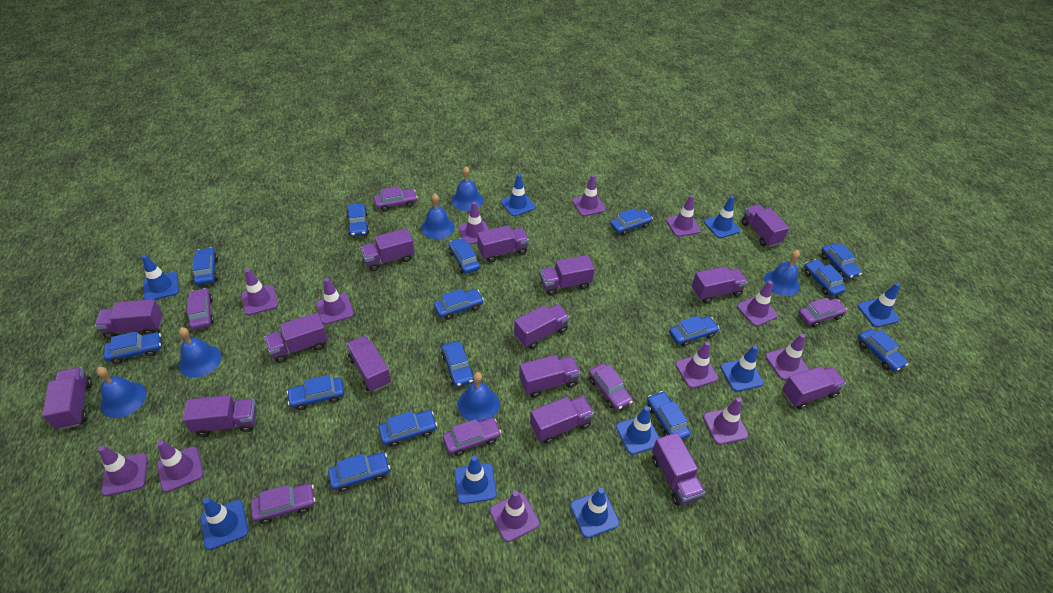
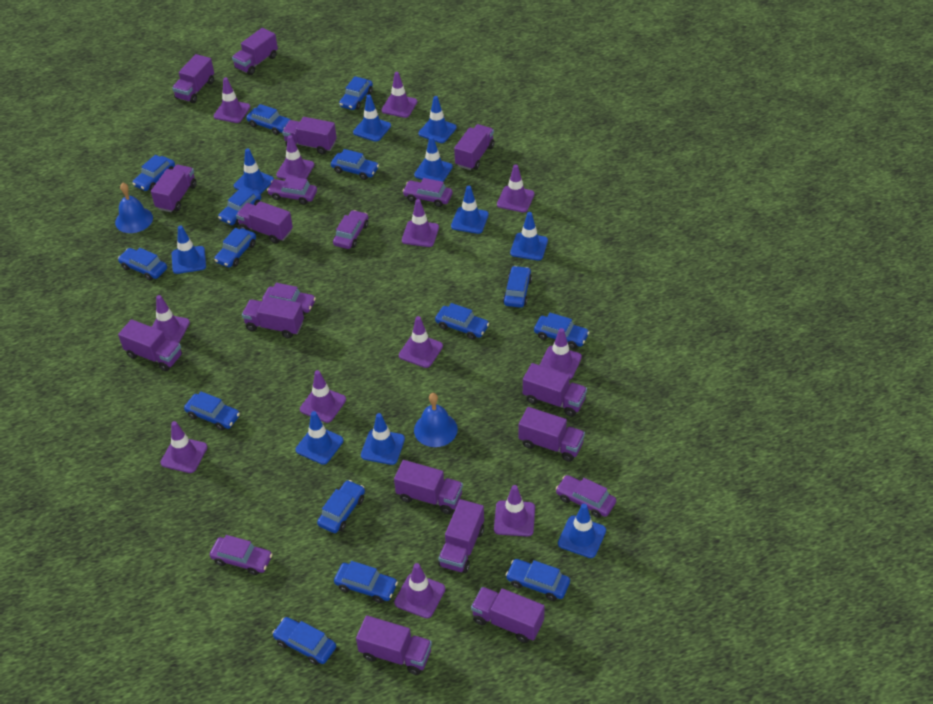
blue bell: [96,367,147,418] [179,327,221,378] [421,194,455,239] [451,166,483,211] [458,372,499,422] [764,250,800,296] = 6 -> [115,183,153,233] [414,393,458,447] = 2
blue traffic cone: [142,255,179,300] [200,498,248,550] [455,456,497,504] [501,174,535,216] [570,488,619,538] [616,406,660,455] [704,196,740,238] [720,345,764,392] [858,283,900,327] = 9 -> [172,226,206,274] [234,148,274,195] [296,411,344,465] [353,95,391,142] [361,413,405,465] [414,136,453,182] [418,96,457,143] [451,186,489,234] [510,212,548,261] [558,504,606,558] = 10
purple truck: [42,367,92,430] [95,299,163,339] [183,395,257,437] [264,313,328,363] [346,335,391,392] [360,228,415,271] [477,225,529,262] [514,304,570,349] [519,355,581,398] [530,396,594,444] [540,255,595,295] [652,432,706,506] [692,266,748,304] [742,204,789,247] [782,366,846,409] = 15 -> [118,319,182,372] [151,165,197,212] [172,54,214,103] [232,28,278,75] [236,201,293,244] [242,296,304,338] [282,117,337,155] [356,615,432,675] [394,460,463,514] [438,499,484,573] [454,124,495,170] [471,587,545,643] [519,407,585,462] [523,363,587,417] = 14

